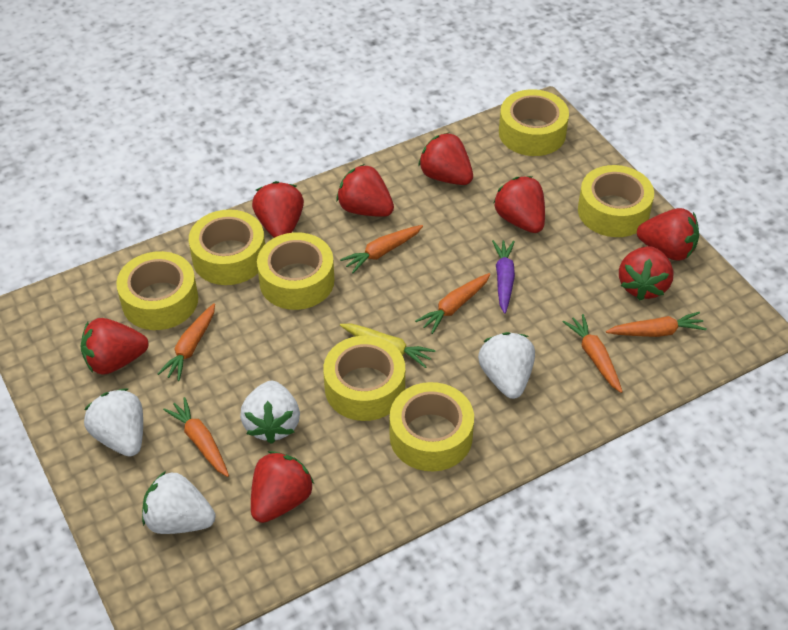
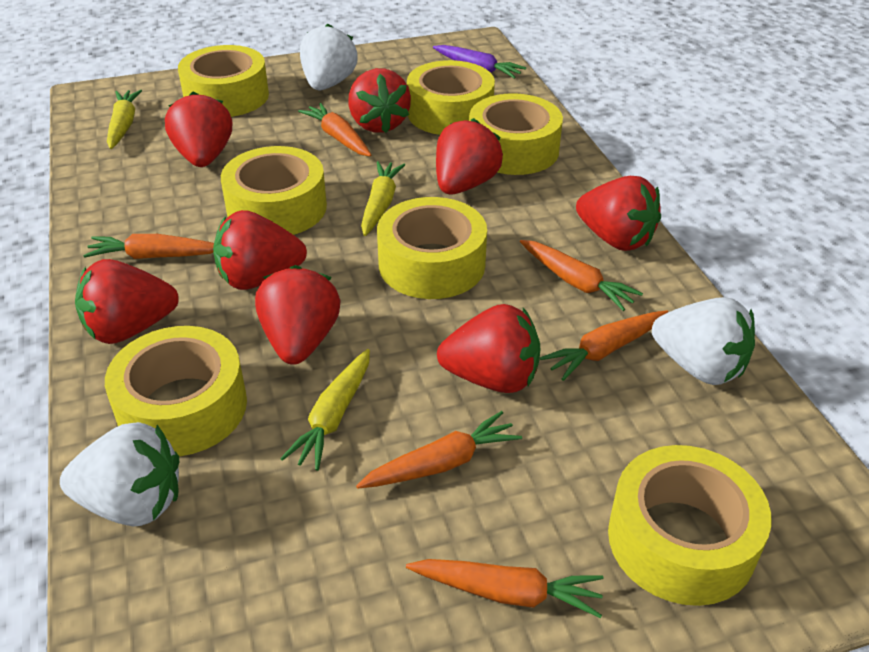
white strawberry: [84,389,143,457] [142,471,216,534] [240,380,300,444] [478,332,535,399] = 4 -> [60,422,179,527] [300,24,358,90] [652,297,755,385] = 3
yellow carrot: [340,324,435,368] = 1 -> [107,90,142,149] [280,349,370,471] [361,161,405,236] = 3

